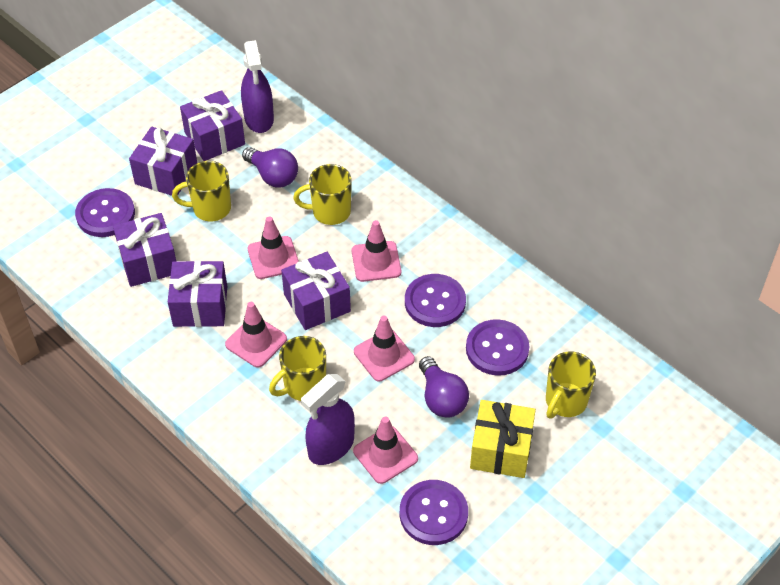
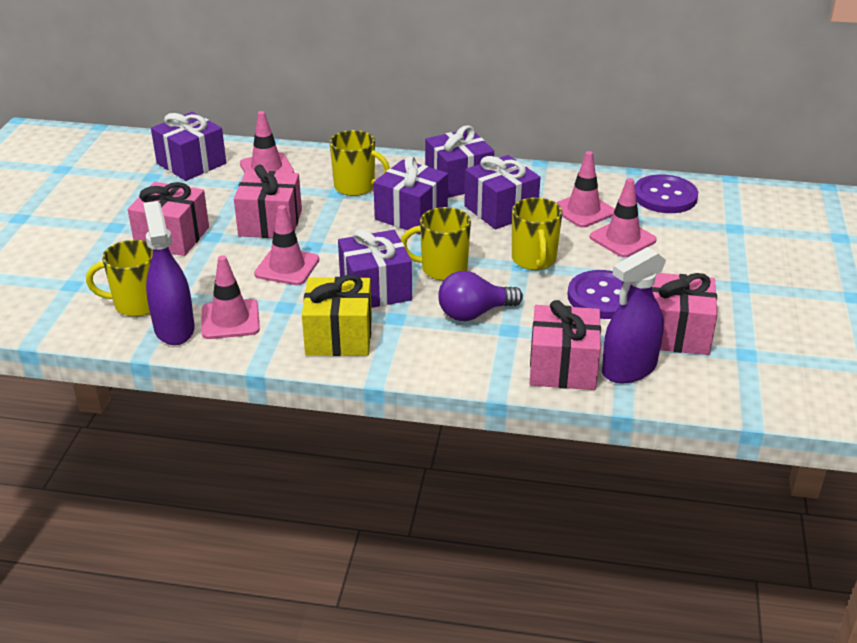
pink gift: none = 0 -> [128,182,209,256] [234,165,302,238] [530,300,601,390] [652,273,718,355] = 4
purple button: [75,188,135,237] [400,480,468,545] [405,274,466,327] [466,319,529,376] = 4 -> [568,270,630,319] [635,174,698,213] = 2
purple light bulb: [242,147,298,187] [419,356,469,418] = 2 -> [438,271,523,321] = 1

